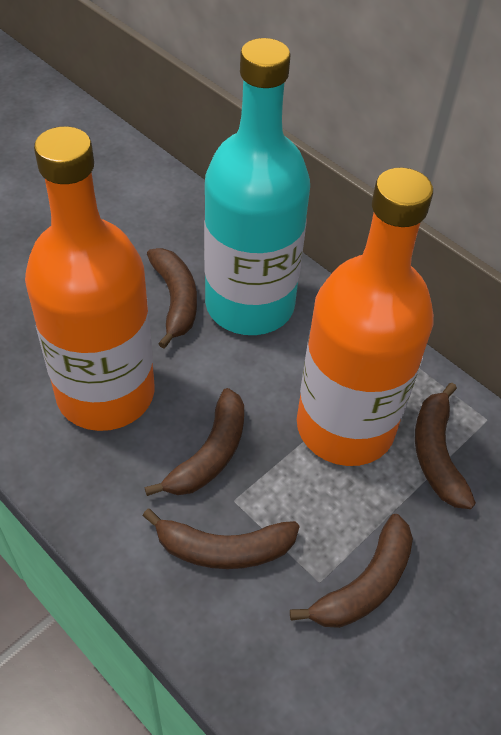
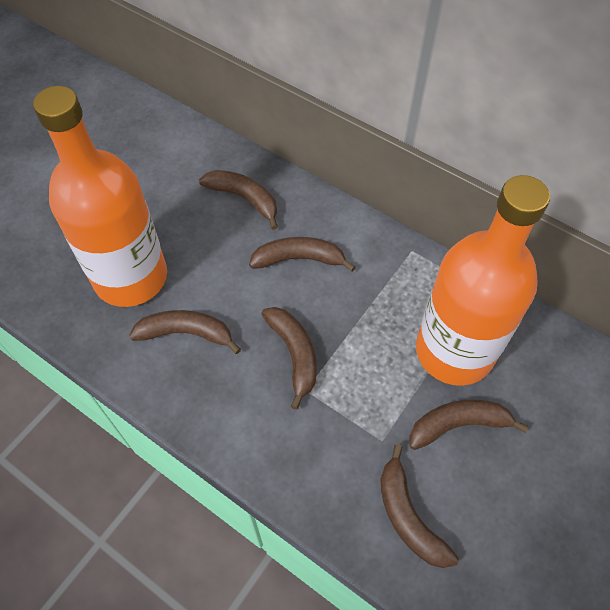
brown banana: [143,509,300,569] [144,388,244,496] [147,248,197,349] [290,514,413,628] [415,383,476,509] = 5 -> [129,310,241,354] [199,170,278,230] [249,237,356,271] [261,307,317,410] [380,444,459,568] [409,399,529,450] = 6
turquoise bottle: [204,38,310,335] = 1 -> none = 0

